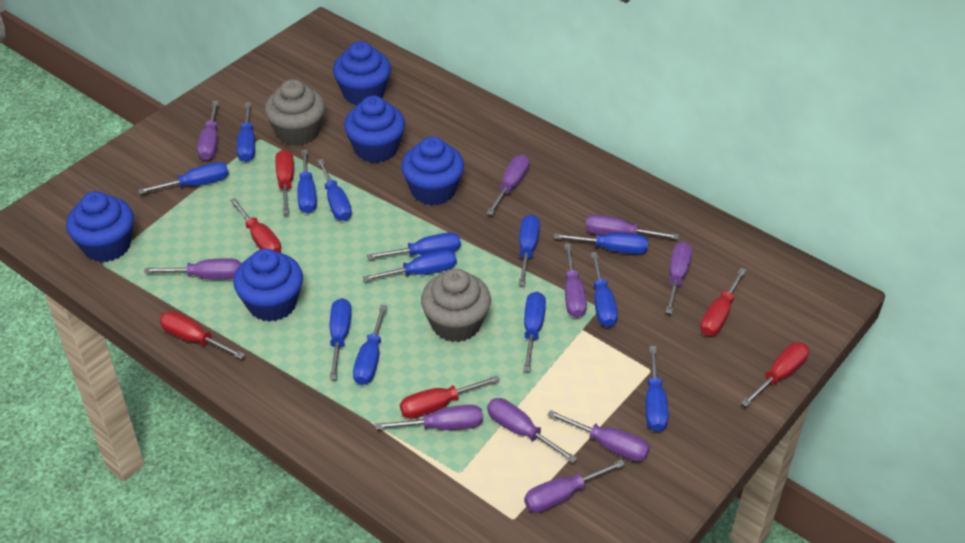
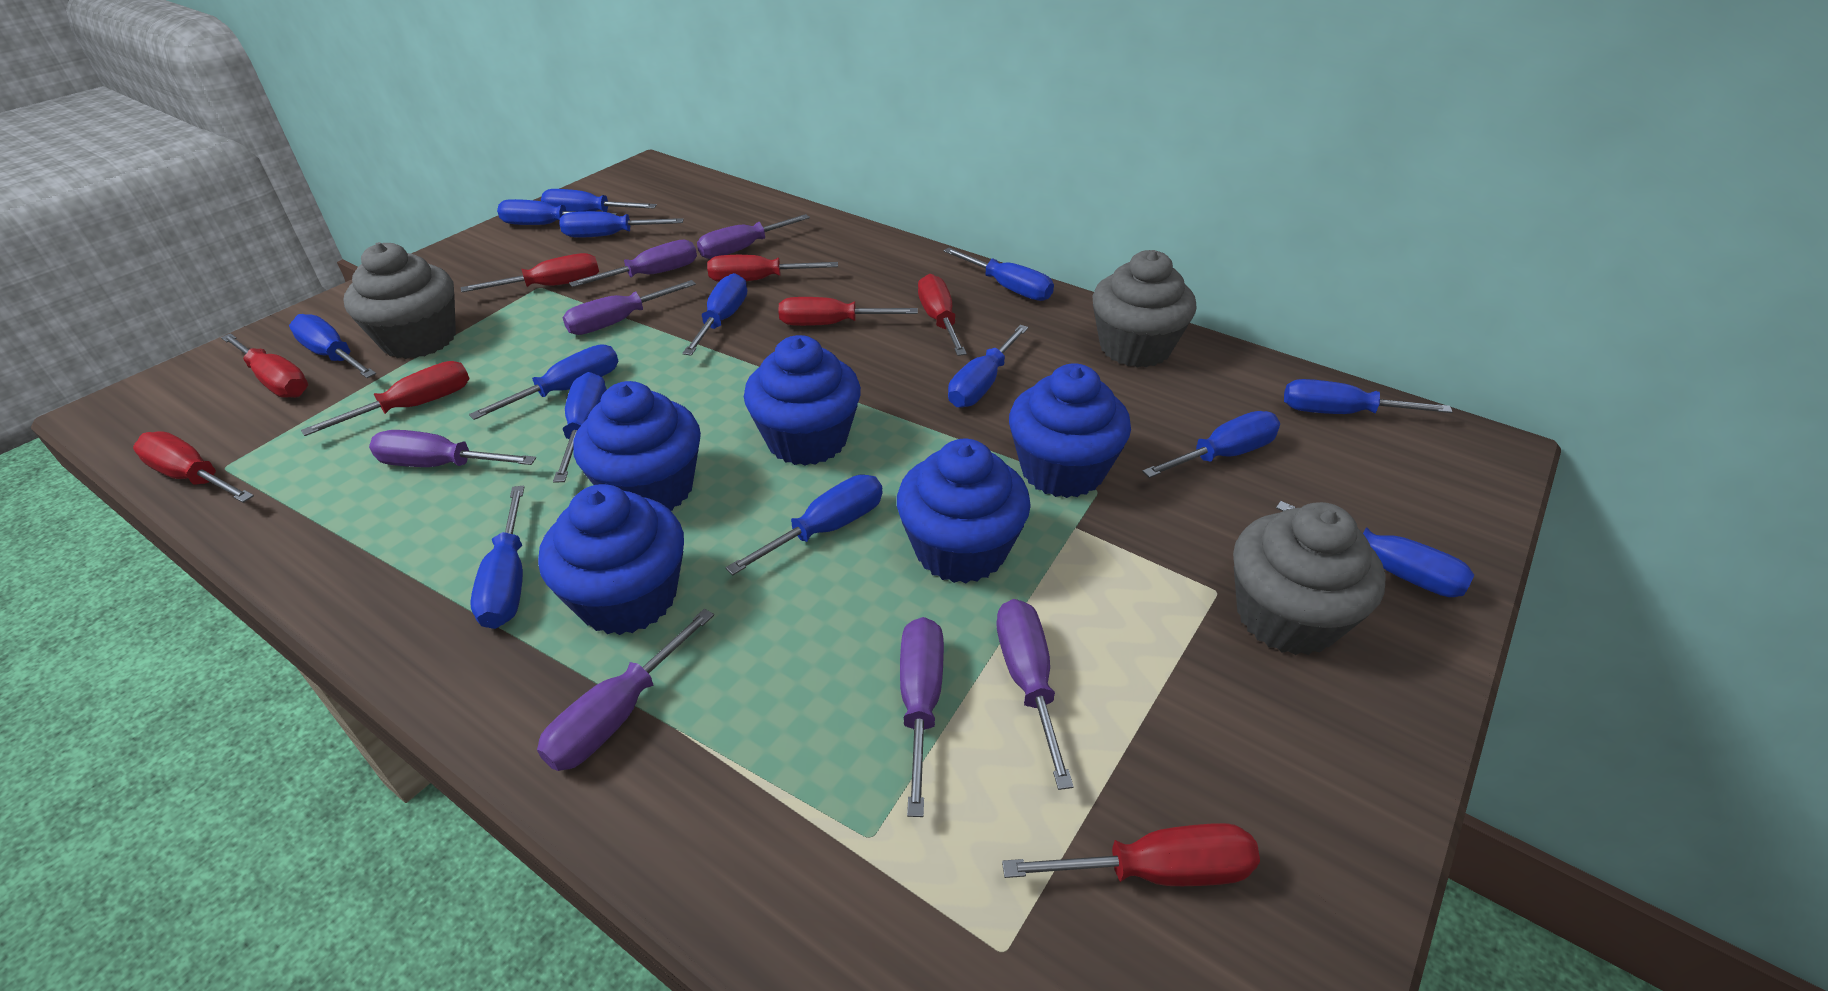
blue screwdriver: [138,162,229,194] [237,102,255,162] [297,149,317,214] [317,159,352,221] [329,298,352,379] [353,305,387,385] [362,250,457,282] [367,232,461,260] [519,214,540,286] [523,292,546,371] [554,233,648,254] [591,252,618,327] [646,346,668,432] = 13 -> [289,314,376,378] [469,344,619,420] [470,485,524,629] [497,199,617,225] [541,189,657,212] [553,372,607,483] [559,211,684,238] [682,273,747,356] [726,475,882,575] [943,247,1054,301] [948,325,1028,408] [1142,411,1280,478] [1276,501,1474,597] [1284,379,1453,414] = 14
grey cupcake: [265,79,325,146] [421,269,491,342] = 2 -> [343,242,456,359] [1092,250,1197,368] [1233,502,1386,655] = 3
purple screwdriver: [144,258,241,280] [197,101,219,160] [375,405,483,430] [487,155,530,215] [487,398,577,463] [524,459,625,513] [547,410,650,461] [565,244,587,318] [585,215,679,239] [666,241,692,314] = 10 -> [369,430,536,467] [537,609,714,771] [562,280,696,335] [569,240,697,287] [697,214,810,259] [900,617,944,817] [997,599,1074,790] = 7
red screwdriver: [159,311,245,359] [230,198,281,253] [275,149,294,214] [400,375,500,419] [700,268,747,336] [741,342,809,407] = 6 -> [133,431,254,503] [221,333,309,398] [301,361,470,436] [461,253,599,292] [707,255,838,282] [778,297,918,326] [918,274,967,356] [1002,823,1260,886] = 8

